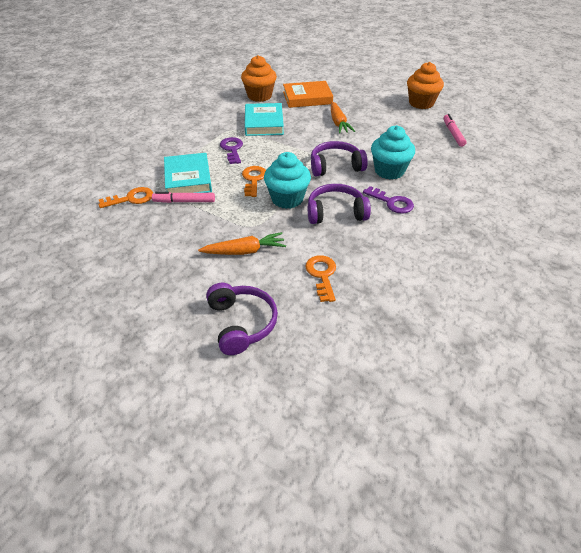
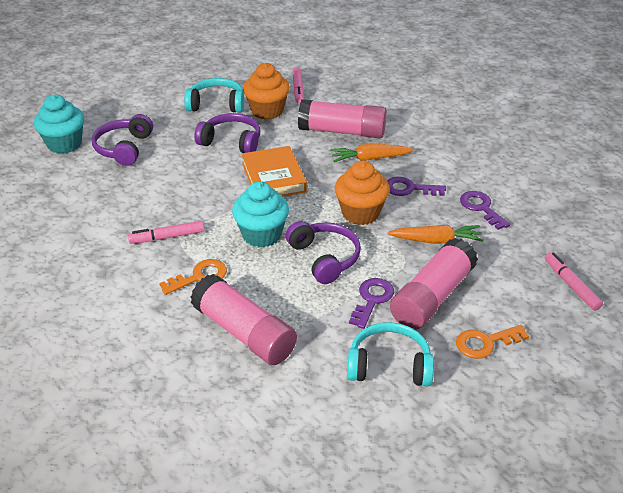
orange key: [98,187,153,208] [242,166,266,197] [305,255,336,302] = 3 -> [159,259,227,295] [456,325,529,359] = 2
pink glue stick: none = 0 -> [190,274,297,365] [298,99,387,138] [390,238,478,330] = 3
pink marker: [152,192,215,203] [443,114,467,147] = 2 -> [128,221,204,244] [293,67,304,104] [545,252,603,311] = 3
purple key: [220,137,243,164] [363,186,414,214] = 2 -> [349,278,394,329] [387,177,446,196] [460,191,510,230] = 3
turquoise book: [164,153,212,193] [245,103,284,136] = 2 -> none = 0
turquoise headphones: none = 0 -> [184,78,244,113] [347,322,434,386] = 2

